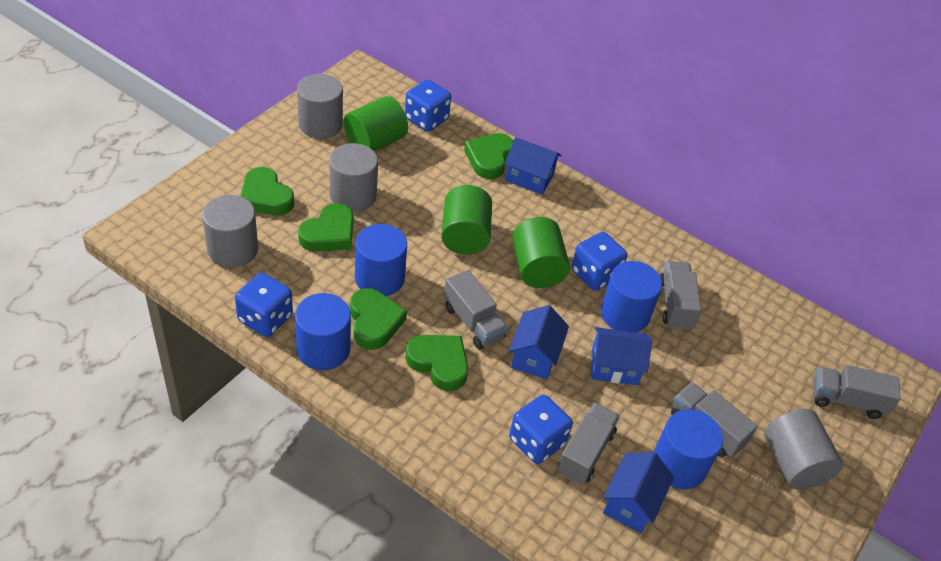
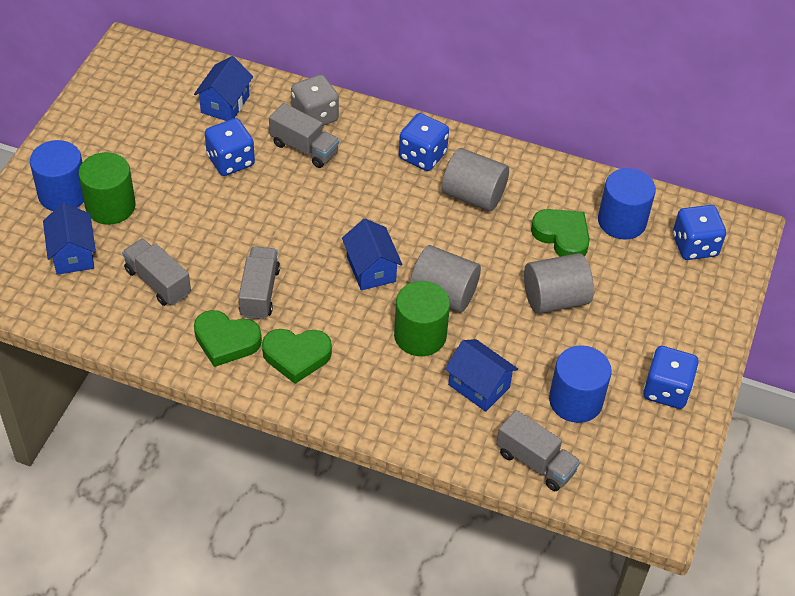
blue cylinder: [295,293,351,370] [355,224,407,296] [601,261,662,333] [654,409,723,489] = 4 -> [30,140,84,211] [549,345,612,423] [598,168,656,240] = 3
green cylinder: [344,96,408,151] [441,185,492,255] [512,217,570,288] = 3 -> [78,152,135,225] [394,281,450,356] = 2
green heart: [241,167,294,216] [298,203,353,252] [350,288,407,350] [406,335,468,391] [464,133,513,179] = 5 -> [194,310,262,367] [262,329,332,384] [531,209,590,257] = 3
grey cylinder: [202,195,258,268] [297,74,343,139] [330,143,378,212] [764,409,843,490] = 4 -> [410,245,481,312] [442,148,509,212] [524,253,594,314] = 3
grey dice: none = 0 -> [291,74,339,126] = 1
grey truck: [444,270,508,349] [557,403,620,484] [660,261,701,330] [671,382,758,458] [813,365,901,419] = 5 -> [122,238,191,306] [238,246,280,319] [269,103,339,168] [496,410,580,491] = 4

